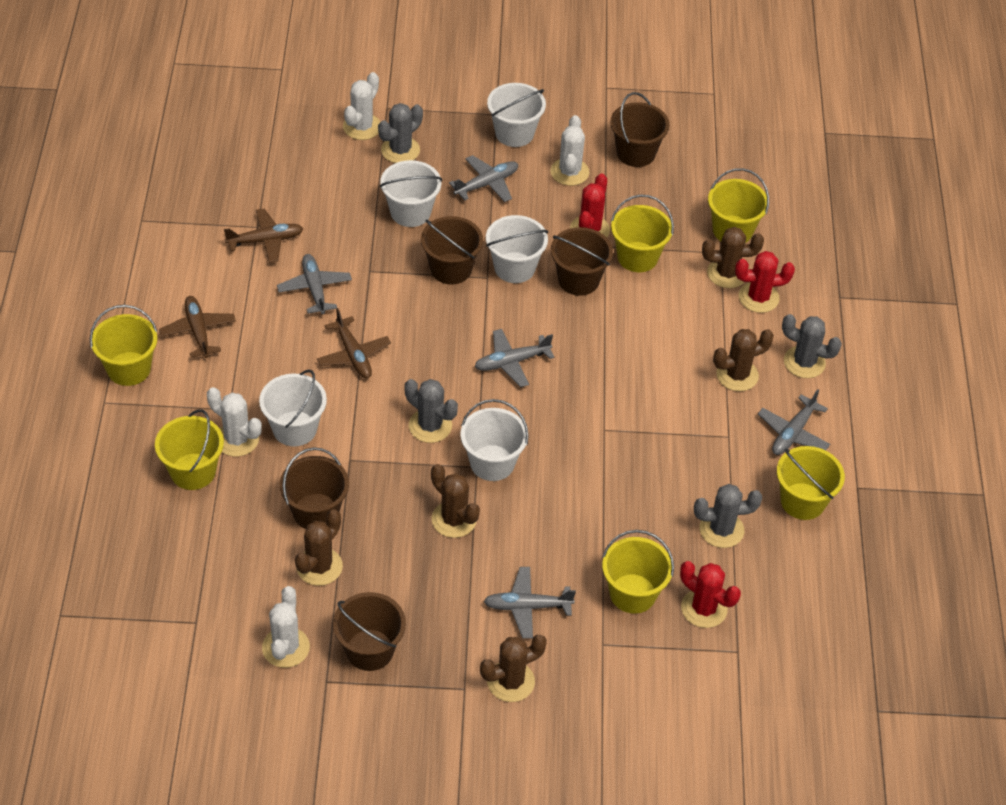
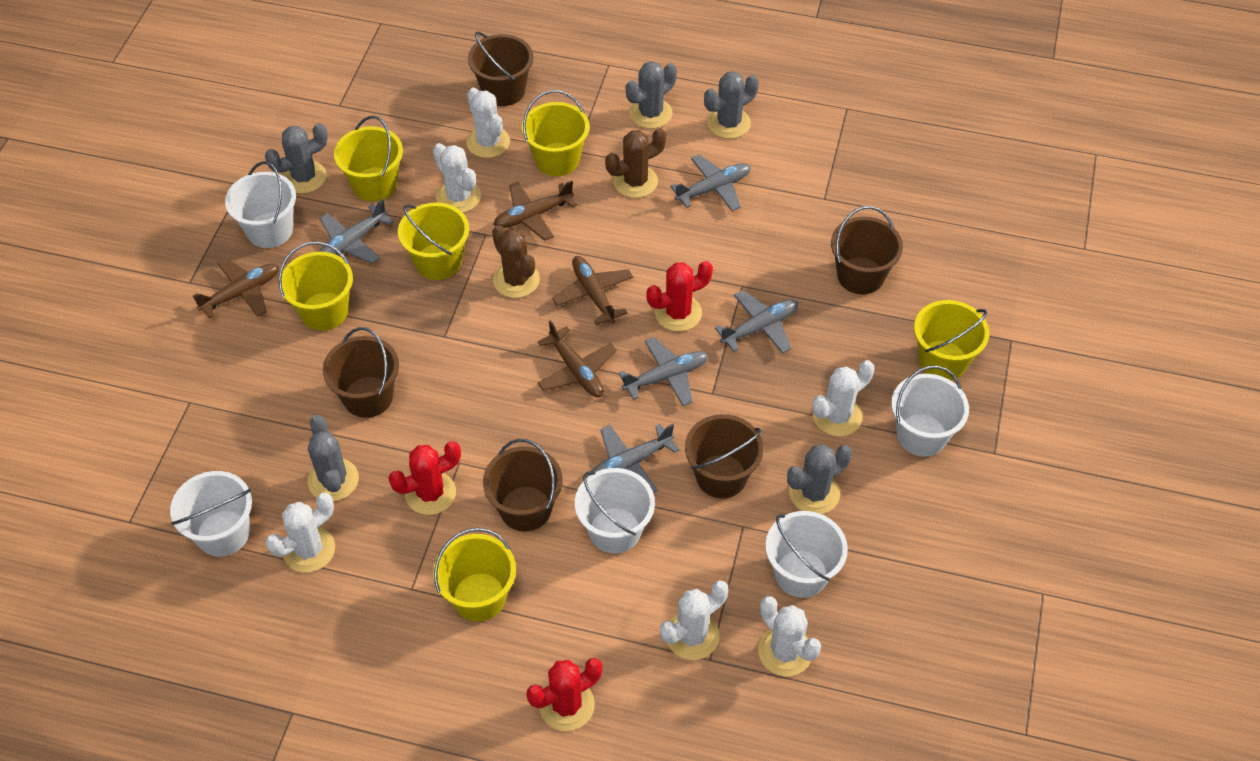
brown cactus: [295,509,343,586] [431,464,480,538] [480,635,547,702] [702,227,764,288] [713,329,774,391] = 5 -> [492,225,540,298] [605,128,666,198] = 2
brown plane: [159,296,236,358] [224,208,303,263] [317,308,391,379] = 3 -> [193,258,279,318] [494,181,577,241] [537,320,617,397] [552,256,633,325] = 4
grey cactus: [378,103,423,163] [405,379,458,443] [694,484,762,548] [782,314,842,378] = 4 -> [265,123,328,194] [308,415,359,501] [626,61,677,129] [704,71,759,139] [787,444,852,514] = 5
white cactus: [207,387,262,457] [262,586,310,668] [343,72,380,140] [550,115,589,186] = 4 -> [265,493,335,573] [433,143,481,213] [466,88,510,158] [660,580,728,660] [758,596,821,676] [812,360,875,436] = 6

